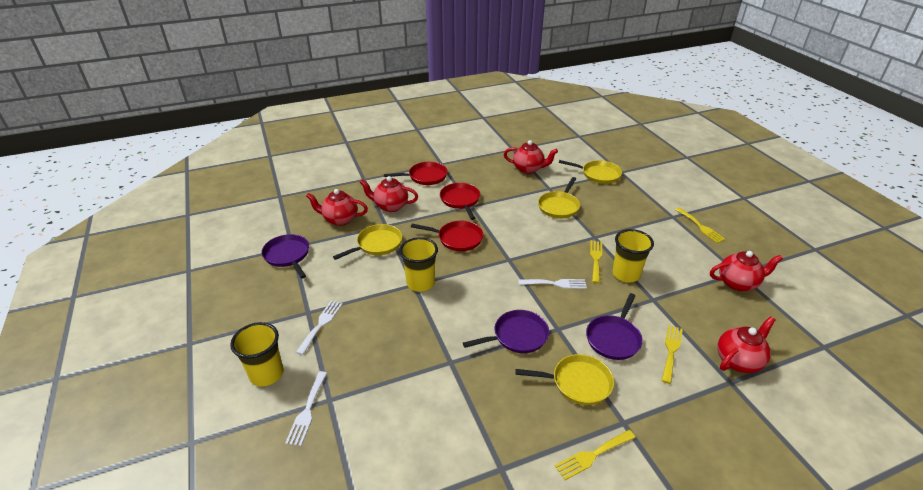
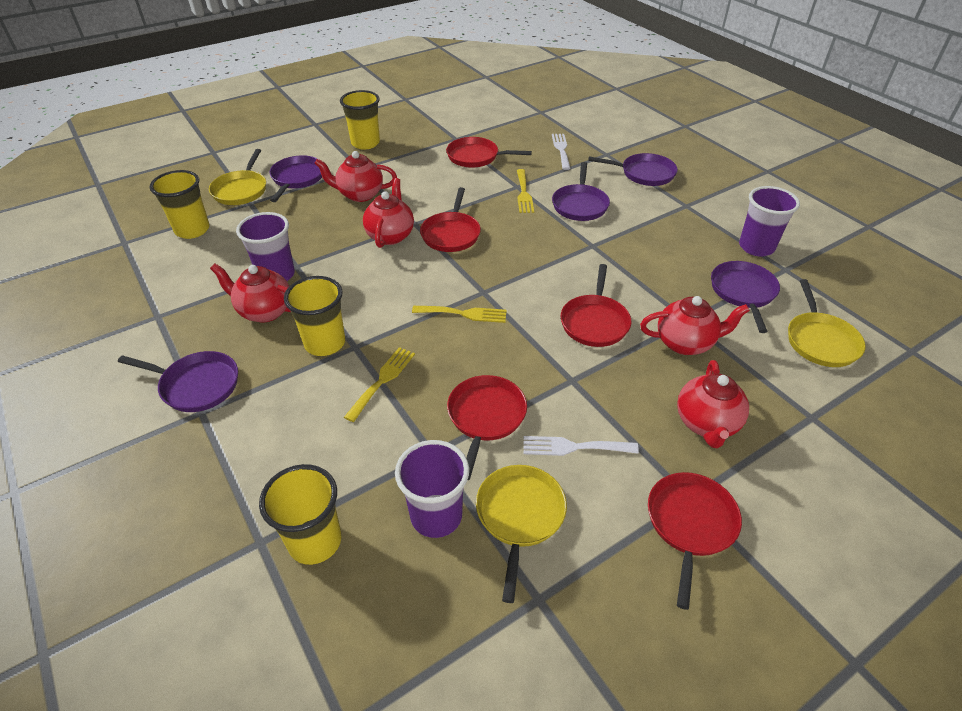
purple cup: none = 0 -> [236,212,295,281] [395,440,469,538] [739,186,800,257] = 3
purple pan: [262,234,309,279] [463,310,549,353] [586,293,643,360] = 3 -> [118,351,238,412] [269,155,322,202] [552,162,610,221] [588,153,678,186] [711,261,780,333] = 5
red pan: [384,162,447,185] [411,221,483,251] [440,183,480,220] = 3 -> [420,187,481,252] [446,137,532,168] [447,375,527,480] [561,264,631,347] [648,472,742,610] = 5
white fork: [285,371,327,446] [296,301,343,355] [518,279,587,289] = 3 -> [524,436,639,456] [552,134,571,170] = 2
yellow cup: [230,322,284,387] [399,237,438,292] [612,229,654,283] = 3 -> [150,170,210,239] [259,464,342,565] [284,276,345,356] [340,90,380,149] = 4
yellow fork: [555,430,636,480] [590,241,602,283] [662,325,683,384] [675,208,726,243] = 4 -> [344,347,415,422] [412,306,507,323] [517,169,534,213] = 3
yellow pan: [333,224,402,260] [515,354,614,405] [538,177,580,218] [559,160,622,184] = 4 -> [209,149,266,205] [476,465,567,603] [788,279,866,367] = 3

